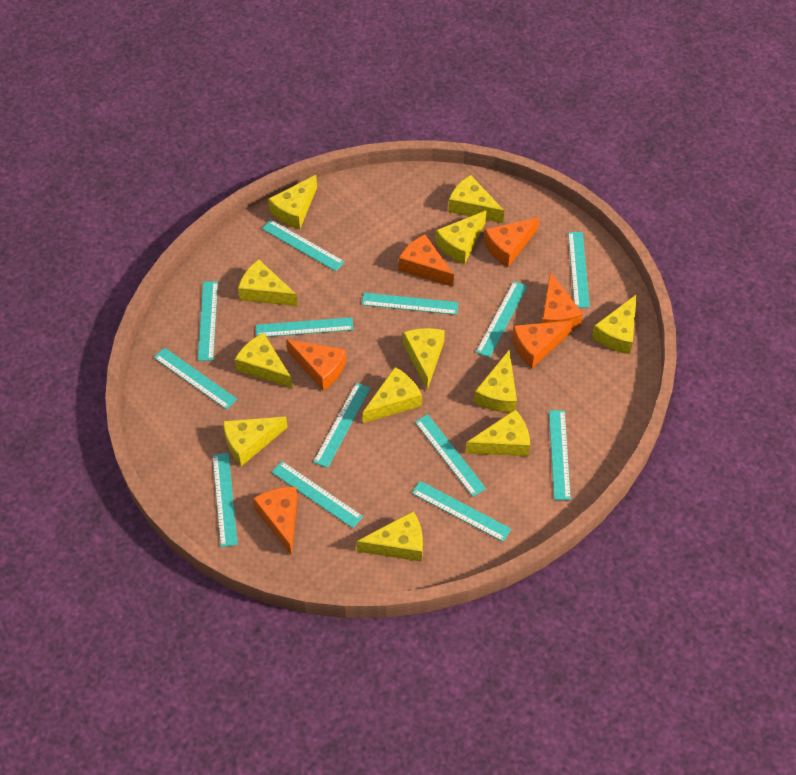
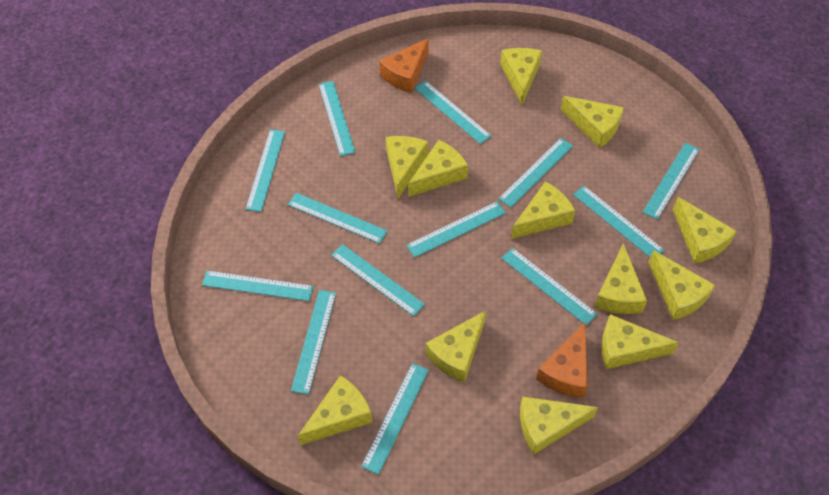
orange cheese: [253,487,298,555] [286,339,346,391] [399,234,454,287] [484,217,539,267] [512,321,573,368] [542,272,583,329] = 6 -> [379,38,429,93] [536,322,588,398] = 2

